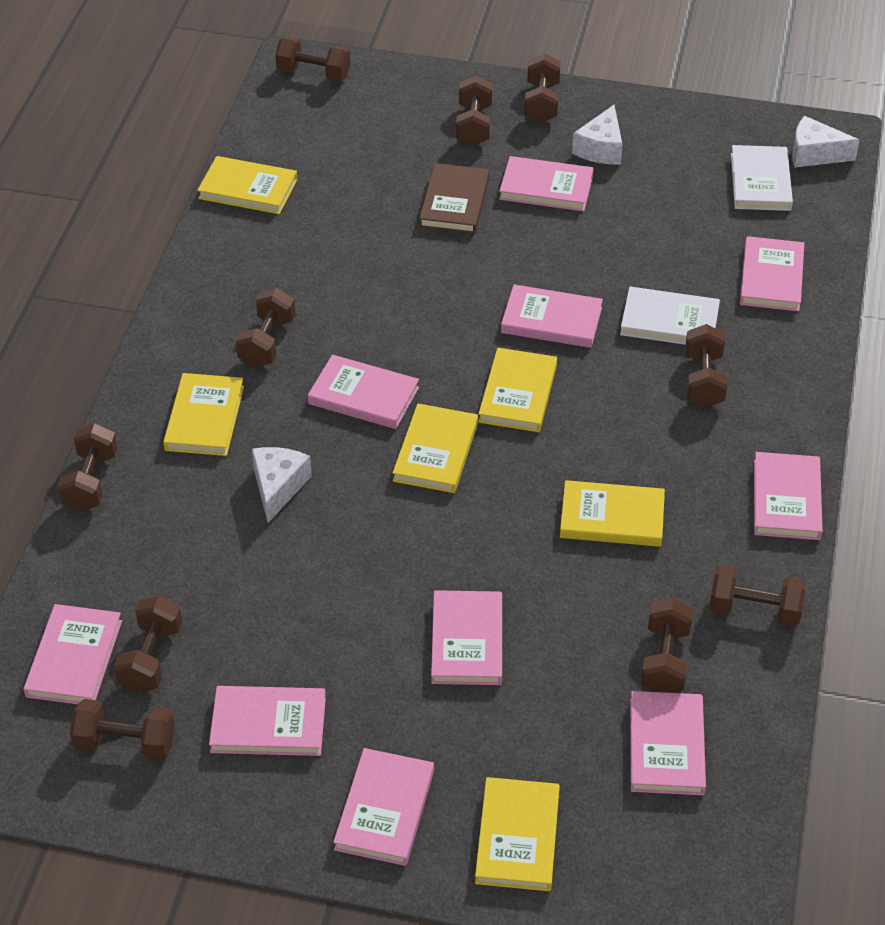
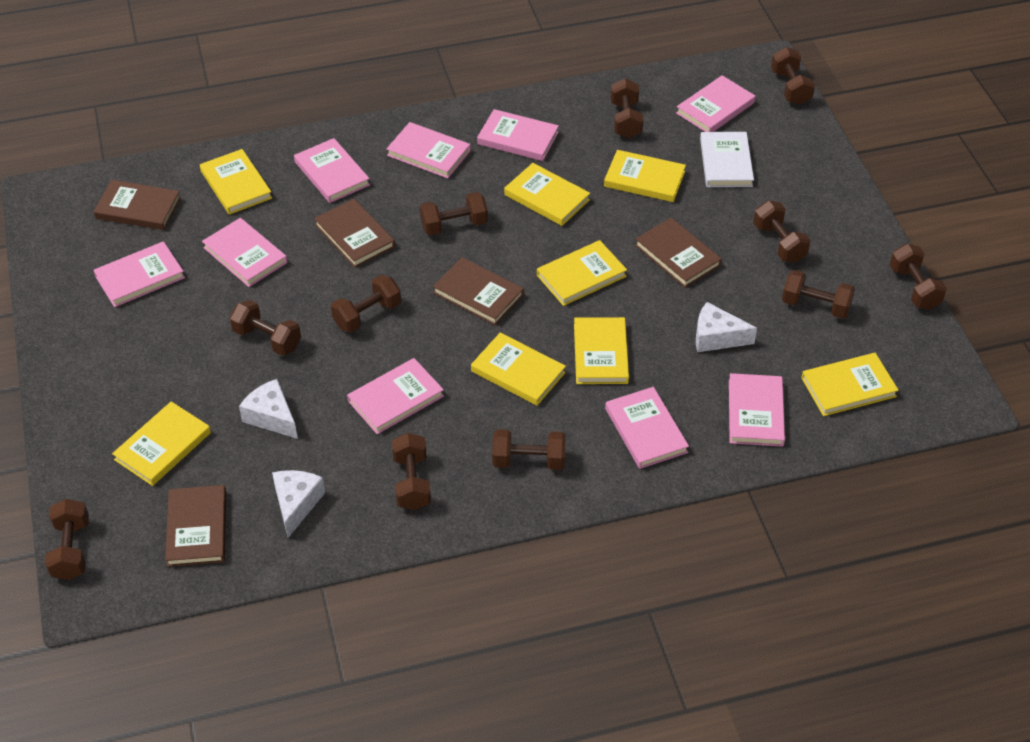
brown book: [419,163,489,234] = 1 -> [93,180,181,230] [165,485,226,567] [314,199,395,268] [433,257,524,325] [635,218,722,288] = 5
brown dumbbell: [57,423,118,511] [70,699,175,760] [114,595,182,693] [236,288,295,367] [275,37,351,82] [456,75,493,146] [525,53,561,123] [641,598,693,693] [685,324,727,408] [709,565,806,626] = 10 -> [45,499,89,580] [230,300,301,356] [331,275,401,333] [392,433,431,510] [420,192,488,236] [492,429,566,470] [611,78,643,138] [753,201,811,263] [771,47,815,105] [782,270,855,319] [890,244,947,310] = 11
pink book: [23,604,122,704] [209,686,326,756] [308,355,419,429] [333,748,434,866] [431,590,502,685] [499,156,594,211] [501,285,603,348] [630,691,706,795] [740,236,804,311] [754,452,823,540] = 10 -> [94,241,185,307] [202,218,287,287] [294,138,370,203] [347,358,444,434] [386,122,471,178] [477,109,559,161] [605,387,689,469] [676,75,756,132] [729,373,785,447] = 9
white book: [620,287,720,345] [731,145,793,211] = 2 -> [700,132,754,187] = 1
yellow book: [163,373,244,456] [197,156,297,214] [393,404,478,493] [475,777,560,891] [478,348,557,432] [560,480,665,547] = 6 -> [112,402,211,486] [200,149,272,215] [471,332,566,406] [504,163,590,226] [537,240,627,306] [574,317,629,384] [604,150,686,202] [801,353,899,416] = 8

